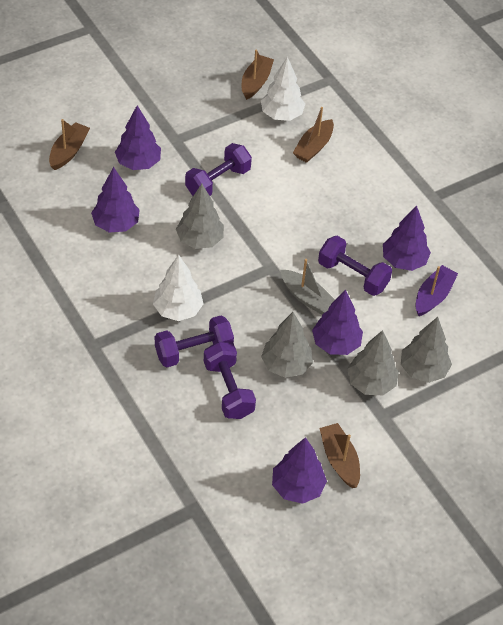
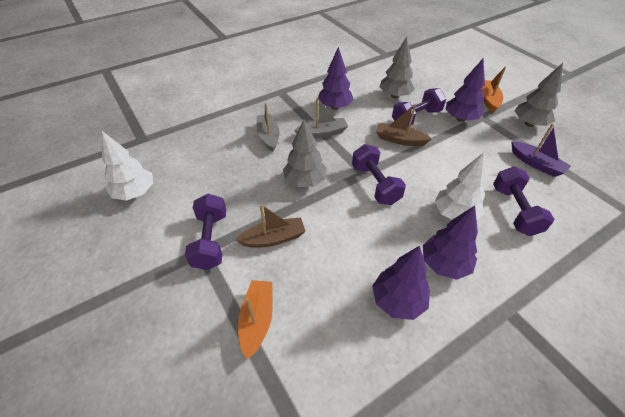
brown boat: [49,119,90,170] [242,50,274,100] [293,107,334,163] [319,423,360,488] = 4 -> [235,204,306,248] [376,104,432,146] = 2
grey boat: [280,259,335,315] = 1 -> [257,103,280,152] [294,97,348,139] = 2
grey tree: [176,184,224,249] [261,312,313,378] [347,330,399,395] [401,317,452,383] = 4 -> [283,119,327,187] [380,36,415,99] [515,63,563,127] = 3
orange boat: none = 0 -> [238,280,273,360] [482,67,506,112] = 2
purple tree: [91,167,140,233] [115,105,161,170] [272,437,327,504] [312,290,363,355] [383,205,431,271] = 5 -> [318,47,354,110] [372,246,430,320] [423,206,478,280] [446,59,485,122] = 4

